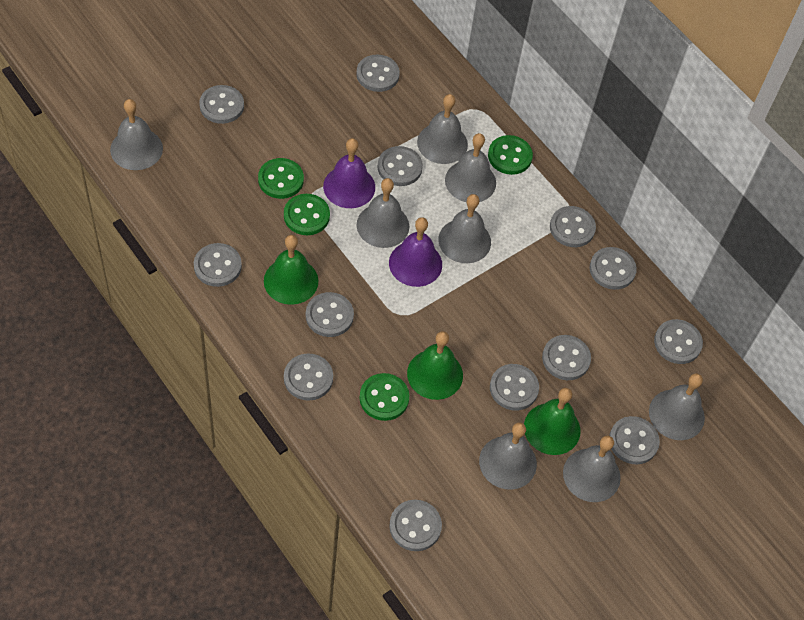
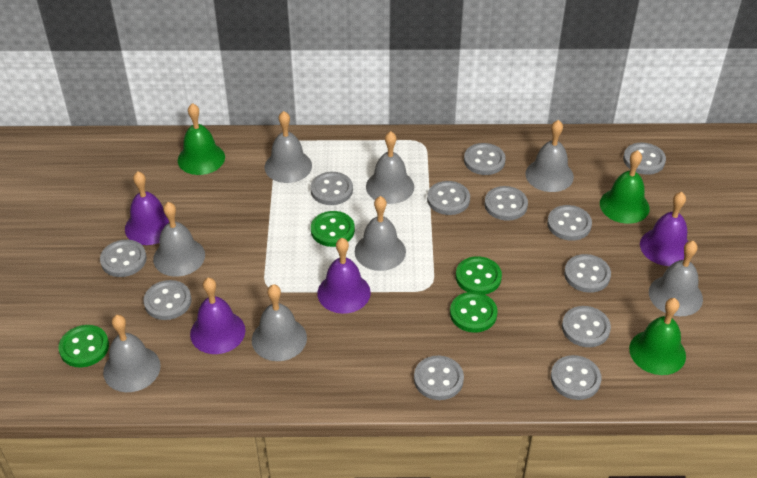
grey button: [194,243,242,287] [199,85,244,124] [284,353,333,401] [306,292,354,337] [356,54,400,92] [378,146,423,186] [389,500,442,551] [490,364,539,411] [542,335,591,380] [550,206,596,247] [590,247,637,290] [609,416,660,464] [654,319,703,364] = 13 -> [100,240,147,277] [143,280,191,320] [310,172,353,205] [414,356,464,400] [427,181,470,215] [464,143,506,175] [485,186,528,221] [547,205,592,241] [551,355,602,400] [562,306,611,347] [564,254,611,293] [623,142,666,175] = 12
purple bell: [323,138,375,208] [389,217,442,287] = 2 -> [125,171,169,245] [190,278,246,354] [317,238,371,314] [640,192,689,266] = 4

